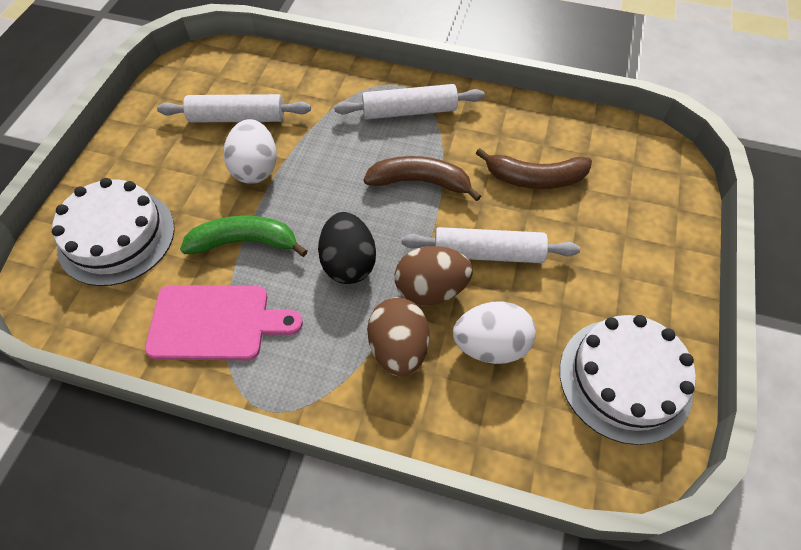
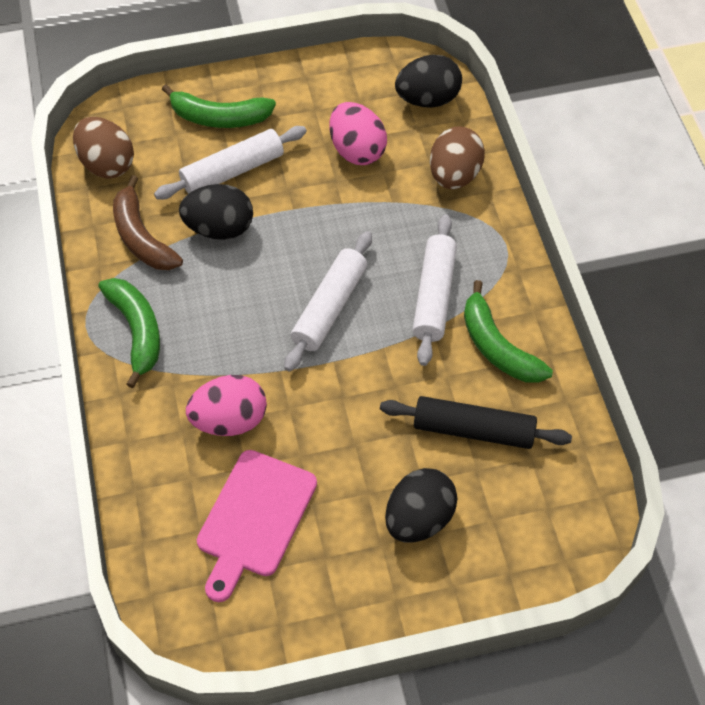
black egg: [318,212,376,284] = 1 -> [179,184,253,240] [385,468,458,543] [395,55,462,108] = 3
black rolling pin: none = 0 -> [380,396,572,449] = 1
brown banana: [363,156,481,201] [476,148,592,189] = 2 -> [113,175,183,270] = 1
green banana: [180,215,307,257] = 1 -> [98,278,160,388] [162,84,276,128] [464,280,553,383] = 3
pink egg: none = 0 -> [186,375,267,436] [329,102,387,165] = 2
white cake: [52,178,175,286] [560,315,696,445] = 2 -> none = 0
white egg: [224,119,277,184] [453,301,536,364] = 2 -> none = 0

